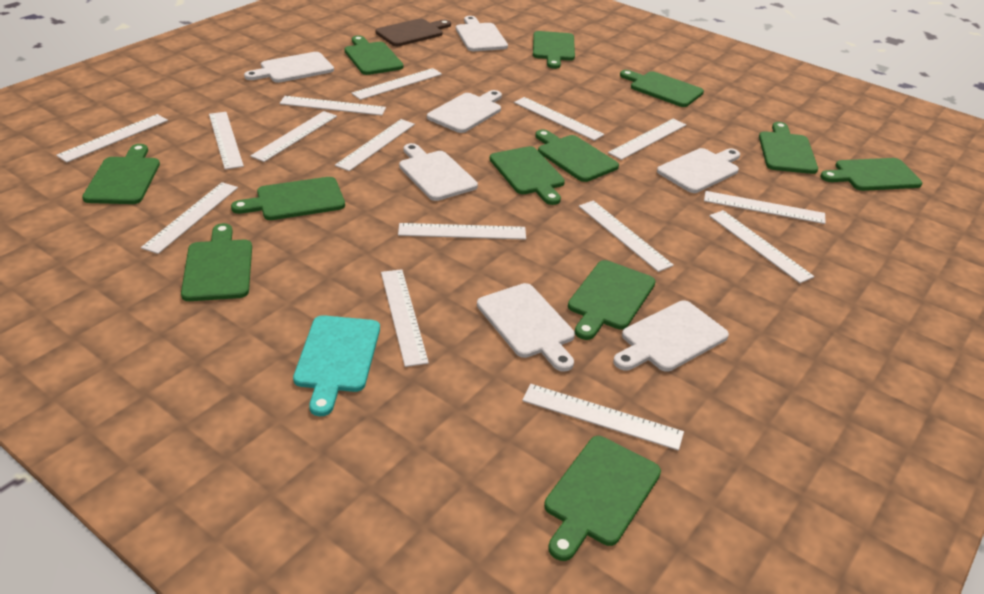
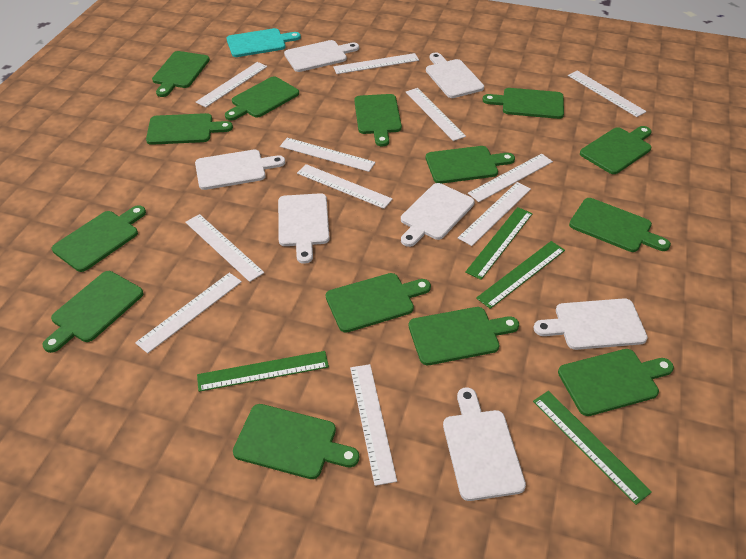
brown cutting board: [375,19,451,46] = 1 -> none = 0
green cutting board: [82,144,160,204] [181,223,252,301] [231,177,345,220] [344,35,404,75] [490,146,565,205] [533,31,575,69] [535,129,619,182] [544,436,661,561] [568,260,656,340] [620,70,704,107] [759,122,818,174] [820,158,922,191] = 12 -> [42,271,144,353] [52,205,146,272] [146,113,233,145] [152,51,210,97] [225,77,299,121] [233,404,359,479] [326,273,431,333] [354,94,402,146] [409,307,519,365] [426,146,515,184] [483,88,564,119] [558,349,674,416] [569,198,671,252] [580,126,651,174] = 14
green ruler: none = 0 -> [197,351,329,392] [465,207,533,280] [476,241,565,309] [533,391,652,505] = 4
white ruler: [56,114,168,163] [141,182,238,254] [209,112,244,170] [250,111,337,162] [280,96,386,116] [335,119,415,171] [351,68,442,100] [381,269,429,367] [398,223,526,240] [514,97,604,141] [522,384,684,451] [579,201,674,272] [608,119,686,160] [704,191,826,224] [709,210,814,283] = 15 -> [135,273,242,353] [185,214,264,282] [196,62,267,107] [280,138,375,172] [297,164,393,209] [333,53,419,74] [350,364,397,486] [406,88,466,141] [458,182,531,246] [468,154,553,202] [568,70,647,117] = 11

